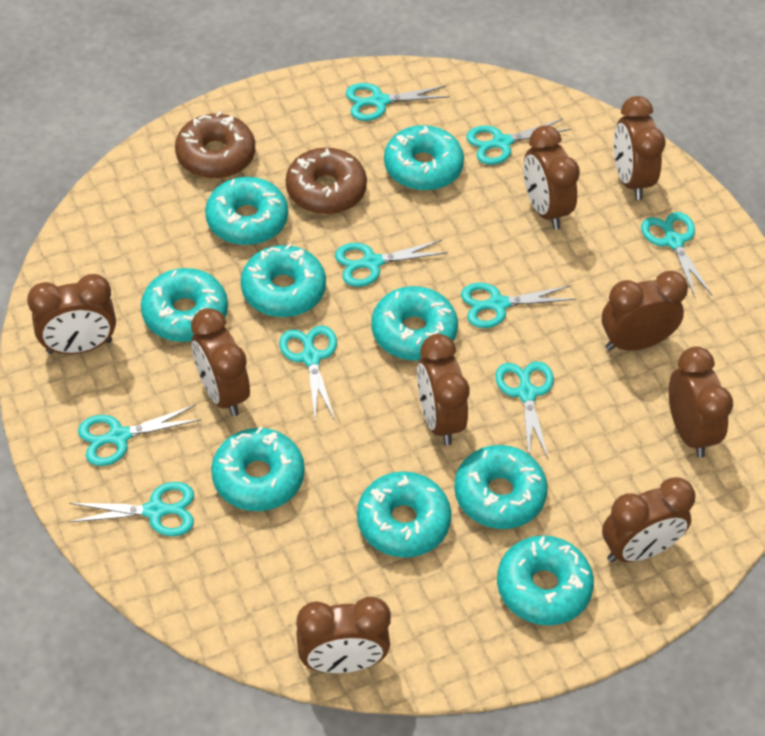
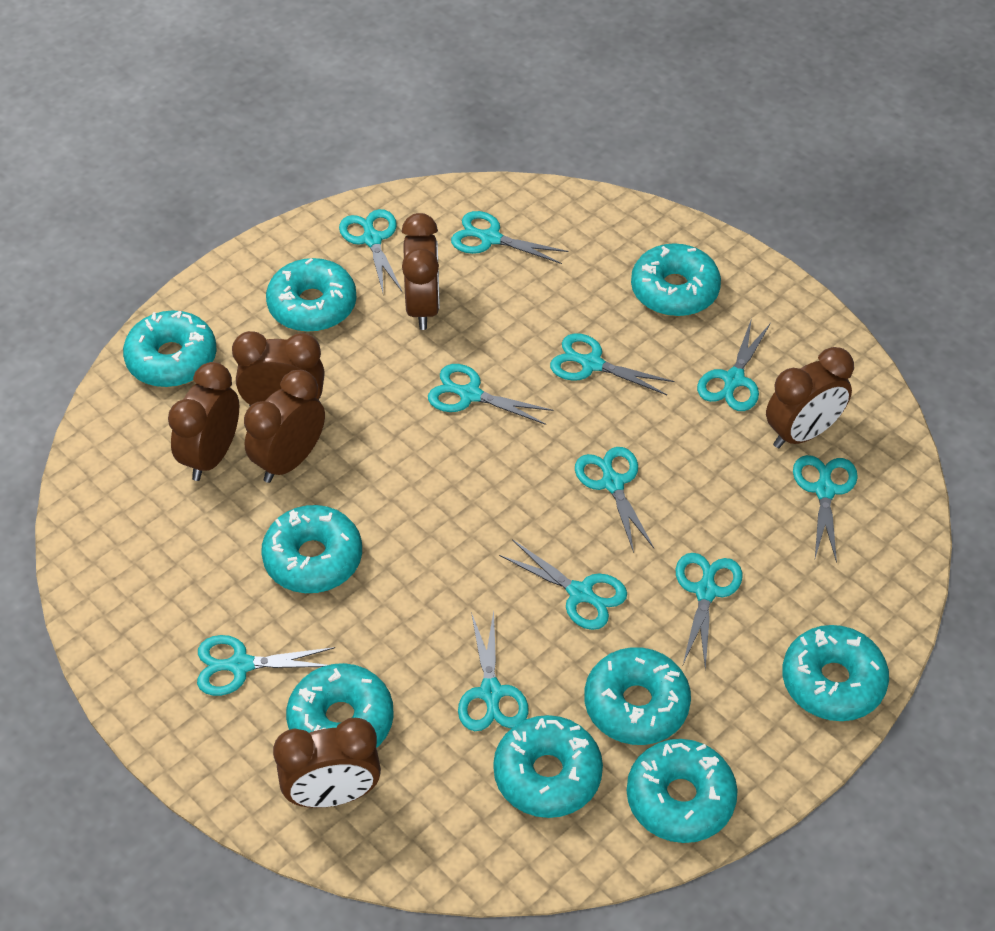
brown clock: [27,274,116,354] [191,308,250,417] [296,597,391,673] [417,334,469,445] [523,125,580,229] [602,271,688,351] [602,477,695,563] [614,96,666,200] [669,346,733,458] = 9 -> [168,362,239,481] [232,331,325,406] [244,370,325,483] [273,718,381,808] [402,213,440,330] [766,347,854,448] = 6
brown donut: [175,111,255,179] [286,148,367,214] = 2 -> none = 0
turquoise scissors: [68,482,194,536] [78,405,202,466] [279,325,337,420] [335,240,448,287] [346,83,450,121] [461,283,576,328] [466,118,571,165] [495,361,554,459] [641,212,712,297] = 9 -> [197,635,335,696] [339,209,403,293] [428,364,554,425] [451,211,568,264] [458,611,529,731] [499,539,627,630] [550,333,674,395] [575,447,654,553] [675,553,743,670] [697,318,771,411] [793,455,858,563] = 11

